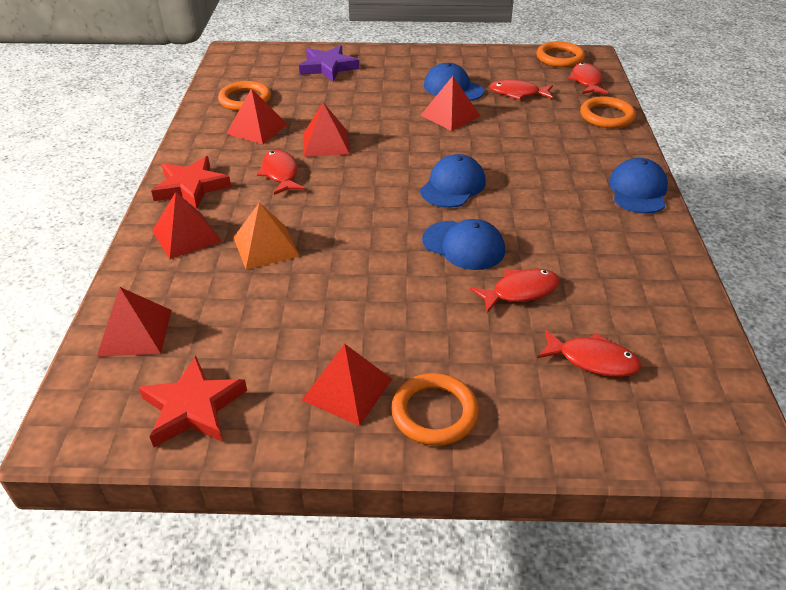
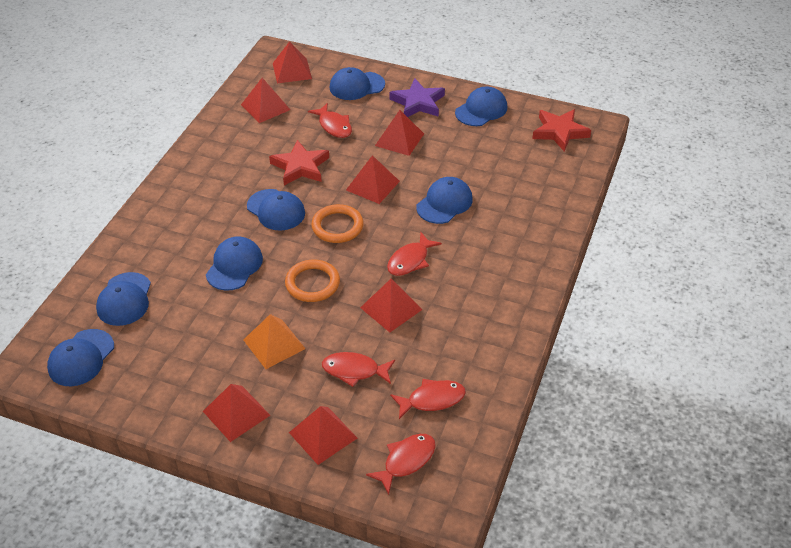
blue cap: [420,154,486,208] [422,219,505,270] [424,63,484,101] [609,158,668,214] = 4 -> [47,329,114,386] [96,272,151,326] [206,236,263,291] [247,189,305,231] [329,67,385,100] [416,177,473,224] [455,87,507,126] = 7
orange ring: [218,81,271,111] [391,373,479,446] [536,41,585,67] [580,96,636,128] = 4 -> [285,260,340,302] [311,204,364,243] = 2
red pyramid: [97,287,171,357] [152,192,221,259] [226,88,287,144] [302,344,392,426] [303,102,350,157] [421,76,480,131] = 6 -> [203,384,270,442] [241,78,290,123] [273,41,312,83] [289,406,357,465] [346,155,400,204] [360,279,422,332] [375,110,424,156] = 7

